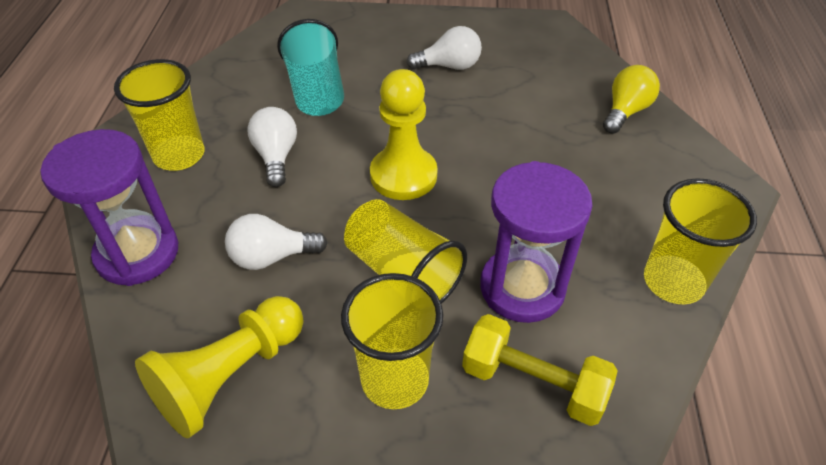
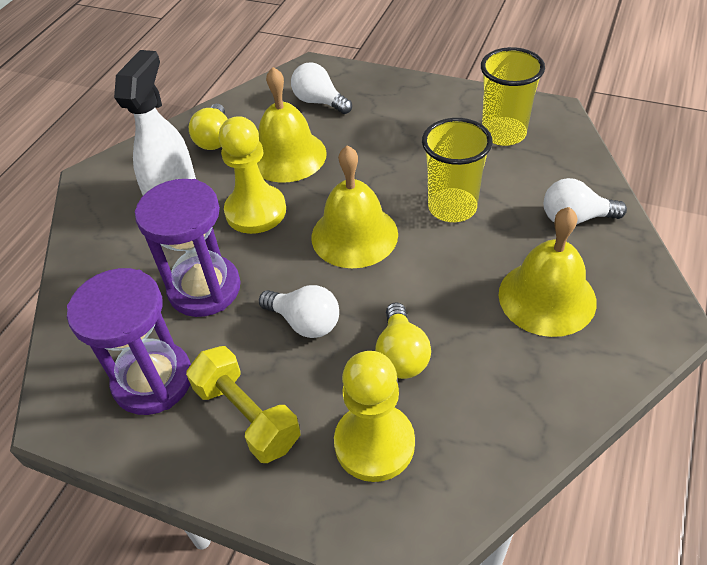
turquoise cup: [277,19,344,116] = 1 -> none = 0
white spray bottle: none = 0 -> [114,50,196,195] = 1
yellow bell: none = 0 -> [257,67,327,183] [311,145,398,268] [499,207,597,337] = 3
yellow cup: [114,59,204,171] [341,273,444,409] [344,199,467,304] [644,178,757,304] = 4 -> [422,118,493,222] [481,47,545,146] = 2
yellow light bulb: [603,65,660,133] = 1 -> [189,104,228,150] [375,302,431,379] = 2

